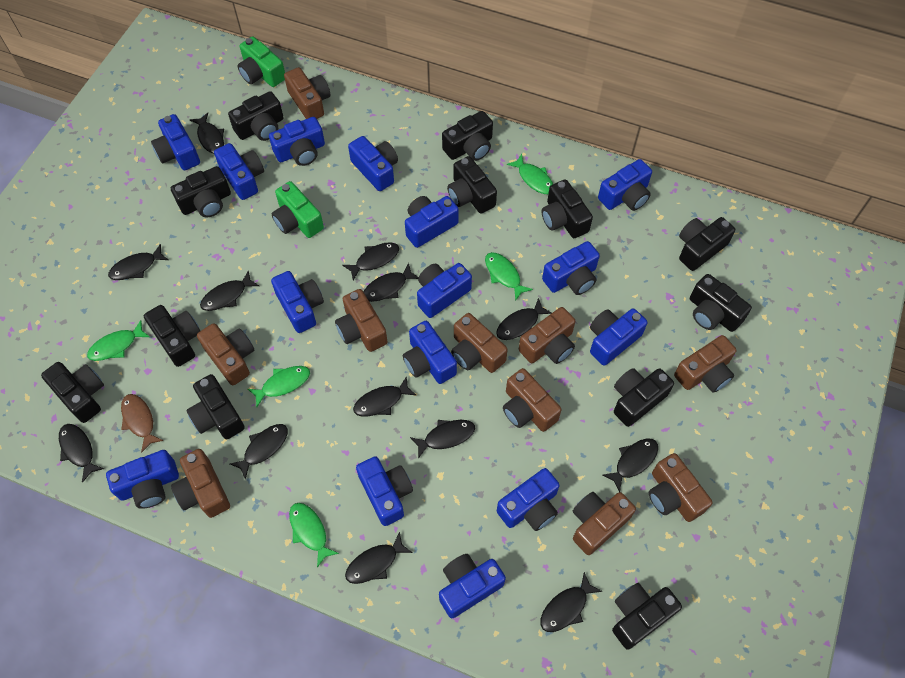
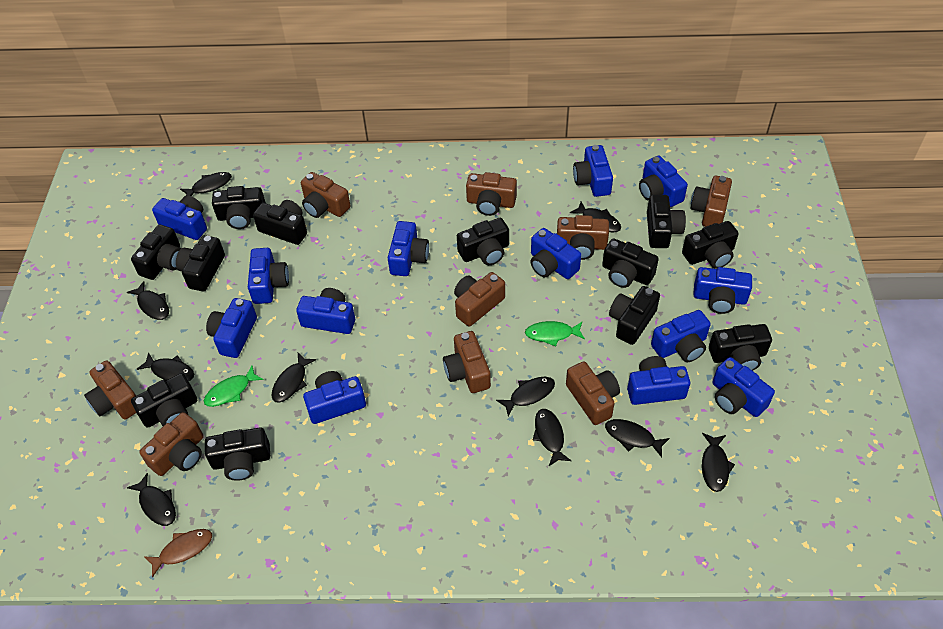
black fish: [59,424,104,483] [108,244,168,280] [190,113,224,154] [200,271,259,311] [230,424,288,480] [342,242,399,281] [345,531,413,584] [353,376,417,416] [363,263,419,302] [410,420,475,459] [496,298,552,340] [540,572,602,632] [602,439,658,492] = 13 -> [127,281,169,320] [127,473,176,526] [137,352,194,381] [180,172,232,196] [271,353,316,402] [496,377,555,417] [533,409,572,466] [570,202,621,233] [605,419,670,457] [702,433,735,492] = 10
blue camera: [106,450,179,509] [151,114,200,170] [214,143,264,200] [269,117,325,166] [271,271,324,333] [348,136,398,191] [356,456,413,526] [403,321,457,384] [405,196,459,248] [417,263,472,318] [439,554,506,618] [497,468,560,531] [542,241,600,295] [590,308,648,366] [598,159,652,211] = 15 -> [152,195,207,240] [206,298,257,358] [248,248,289,304] [296,288,355,334] [303,371,366,424] [388,221,429,276] [530,228,581,279] [573,145,613,197] [627,356,690,405] [639,156,688,207] [651,310,711,362] [693,267,752,314] [712,357,775,417] = 13
brown camera: [171,449,230,518] [197,323,254,385] [284,67,331,119] [335,289,388,352] [451,313,508,373] [503,368,561,432] [519,307,575,364] [573,492,636,555] [649,453,713,522] [674,335,736,393] = 10 -> [84,360,136,420] [139,412,204,476] [301,172,351,218] [443,331,491,393] [454,272,505,327] [466,172,517,216] [557,215,609,260] [566,362,620,425] [690,176,732,227] = 9
green camera: [238,37,285,87] [272,181,324,238] = 2 -> none = 0
green fish: [87,320,150,361] [248,366,310,408] [289,503,339,567] [485,252,533,301] [507,154,553,194] = 5 -> [204,366,264,407] [525,321,585,346] = 2

